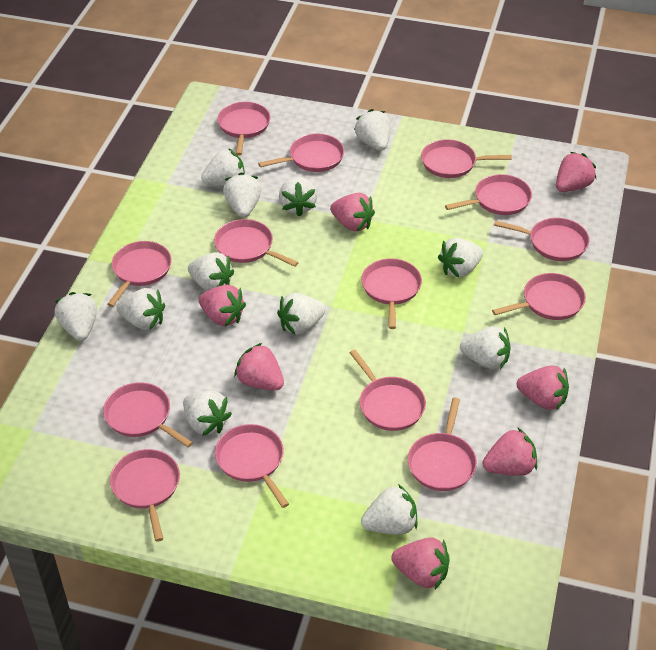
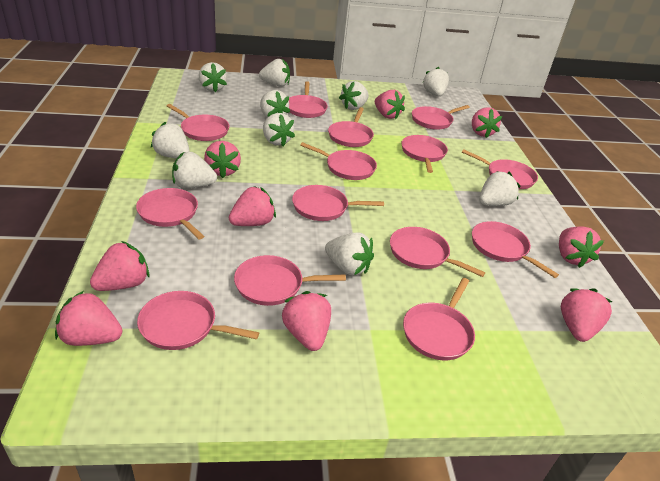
pink strawberry: [199,285,246,326] [234,343,284,390] [330,193,375,232] [392,537,450,589] [483,427,537,476] [517,366,569,410] [556,152,596,192] = 7 -> [55,291,122,346] [90,241,150,291] [204,141,241,178] [229,186,276,226] [282,291,331,351] [375,90,405,119] [472,107,502,138] [559,226,604,268] [561,288,612,342] = 9
white strawberry: [55,292,97,341] [116,288,165,330] [183,391,232,436] [188,252,234,291] [201,148,245,186] [223,173,261,217] [277,293,326,335] [279,177,317,217] [354,109,390,151] [361,484,417,534] [438,237,483,278] [460,326,510,369] = 12 -> [151,122,190,158] [172,152,217,189] [199,62,227,92] [259,59,290,87] [260,90,290,118] [263,113,295,146] [325,232,374,276] [339,81,369,110] [423,67,449,96] [479,171,520,206] = 10

